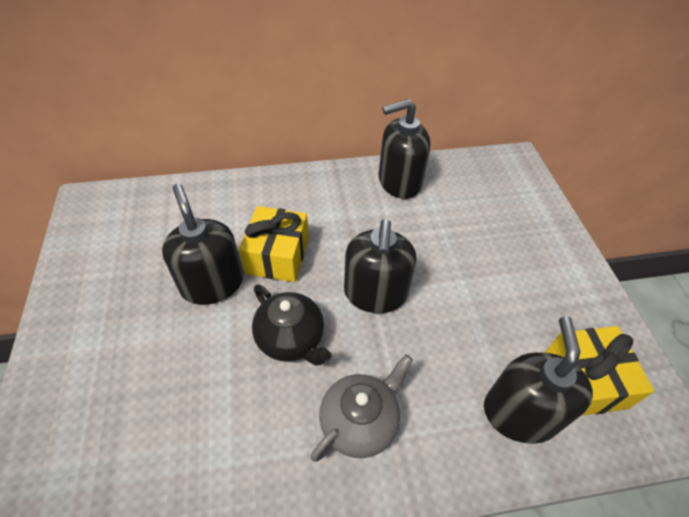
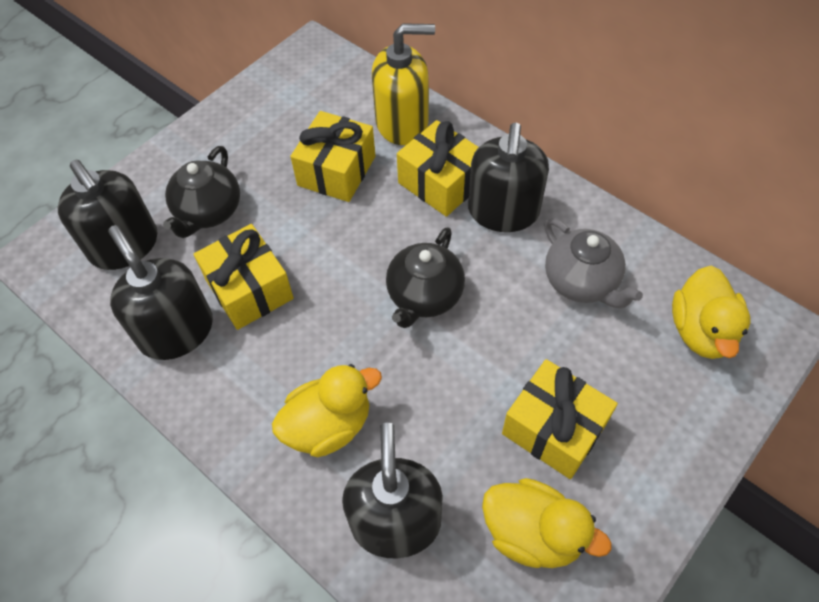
black teapot: [252,285,331,365] = 1 -> [163,146,240,238] [386,227,465,328] = 2
yellow duck: none = 0 -> [272,364,382,457] [482,478,612,568] [672,266,751,359] = 3
yellow gift: [239,206,308,282] [545,326,654,416] = 2 -> [194,224,294,330] [290,111,375,202] [397,120,479,217] [502,359,618,479] = 4
yellow soap dispenser: none = 0 -> [372,23,435,145] = 1

